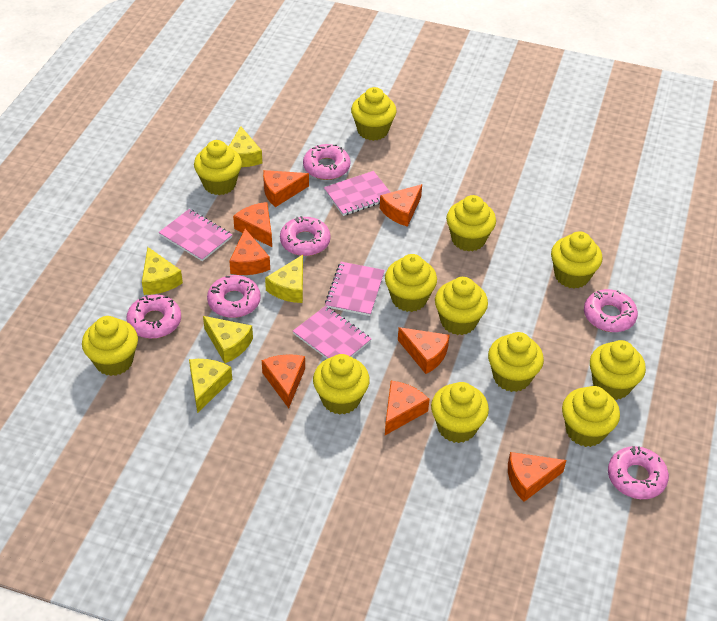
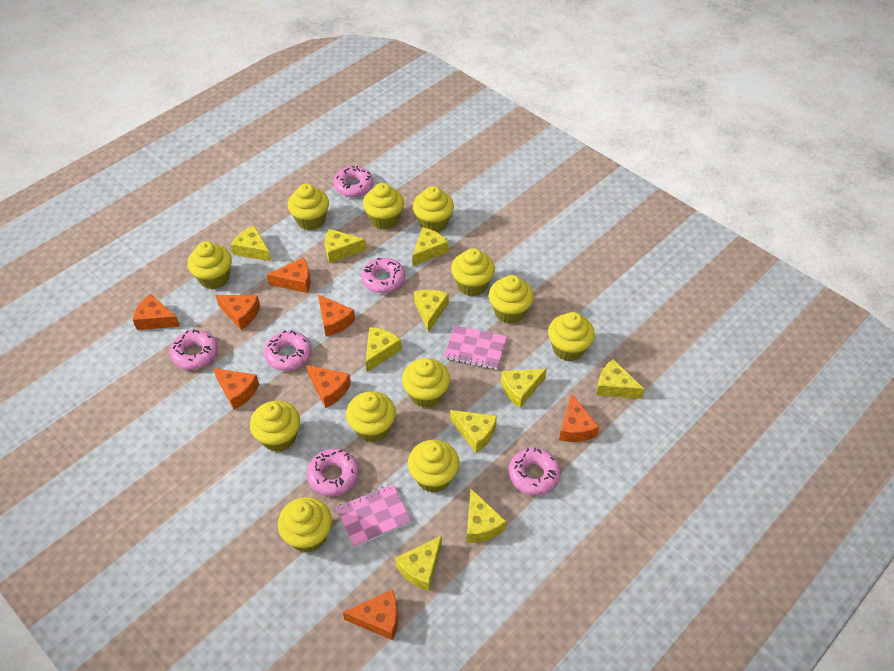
pink notebook: [159,209,232,261] [293,306,371,359] [324,171,391,216] [325,262,385,316] = 4 -> [336,483,412,547] [444,325,507,370] = 2
yellow cheese: [142,247,183,295] [189,359,232,413] [203,316,253,363] [229,126,262,167] [265,255,303,303] = 5 -> [231,226,271,261] [325,229,366,263] [366,327,402,372] [395,535,442,591] [412,227,448,266] [414,290,449,333] [450,410,497,453] [467,489,507,543] [501,369,547,408] [596,359,645,399] = 10

